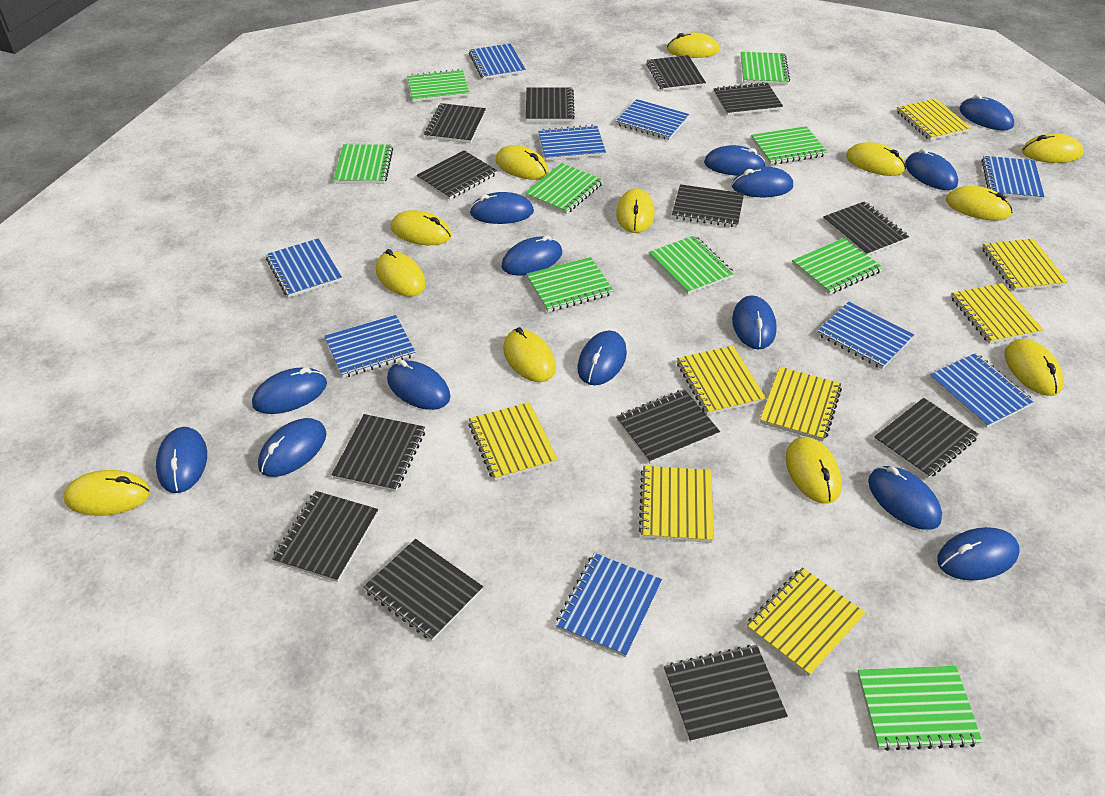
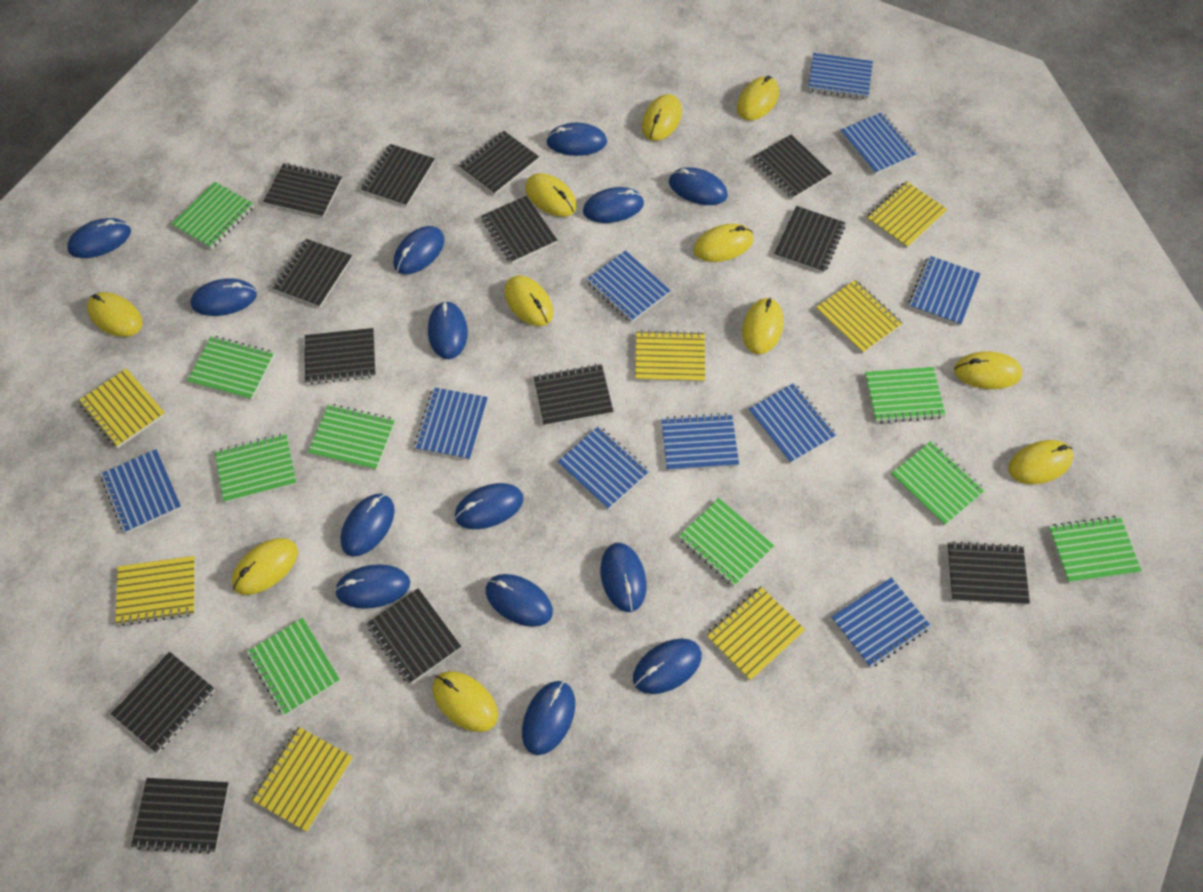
blue notebook: [266,238,342,298] [325,315,416,378] [469,43,526,80] [538,125,606,161] [555,553,662,657] [616,99,689,140] [817,301,914,369] [929,353,1034,428] [981,156,1045,200] = 9 -> [101,449,182,534] [414,387,488,460] [557,426,649,510] [586,250,671,323] [661,413,739,471] [749,383,837,463] [808,53,873,99] [831,577,931,668] [841,112,917,174] [909,256,981,326] = 10
yellow mouse: [64,470,150,516] [376,249,426,296] [391,210,452,245] [496,145,548,180] [503,327,556,382] [616,188,655,233] [667,32,719,58] [786,437,842,504] [846,142,906,176] [946,186,1012,221] [1005,339,1064,396] [1022,133,1083,163] = 12 -> [87,292,143,337] [232,538,298,595] [432,671,498,732] [505,276,553,326] [525,173,577,217] [642,94,682,141] [693,224,754,262] [737,76,779,120] [742,297,783,354] [954,351,1023,389] [1008,440,1074,484] = 11
yellow notebook: [468,402,558,481] [639,466,714,543] [677,346,766,415] [746,567,866,677] [760,367,842,441] [896,99,971,141] [951,283,1043,344] [982,238,1068,292] = 8 -> [78,368,165,448] [115,556,196,626] [251,727,353,832] [635,330,705,382] [706,586,805,681] [816,280,903,354] [866,181,947,249] = 7

